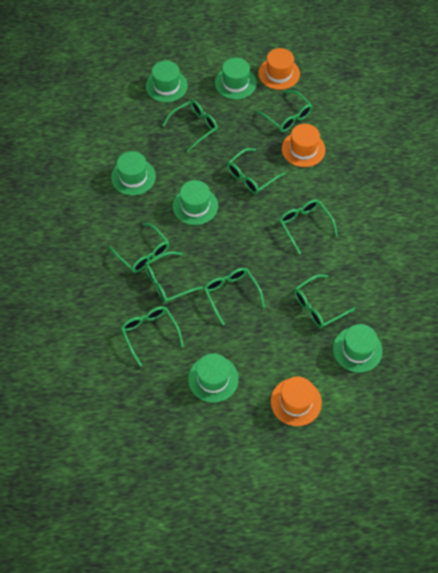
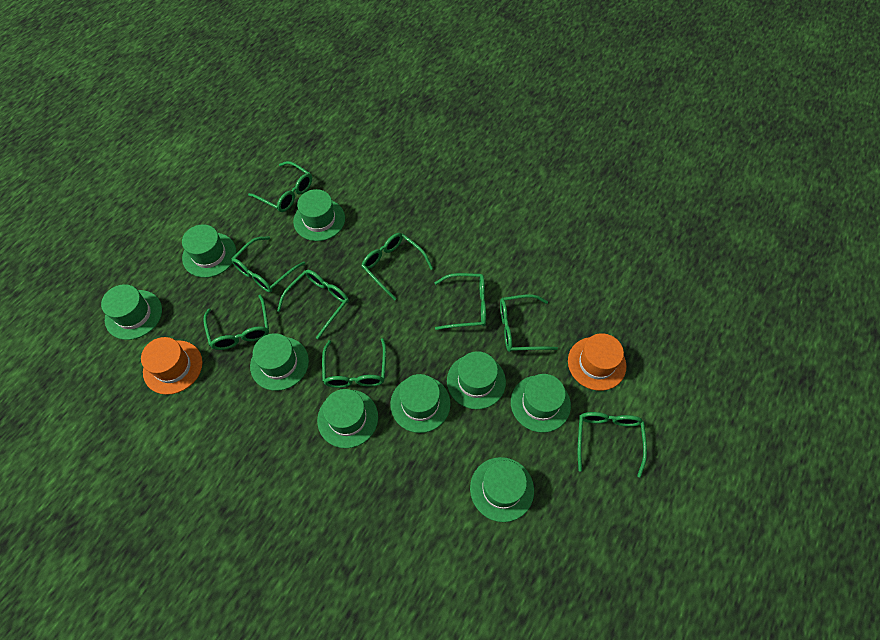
green hat: [111,151,156,195] [146,60,188,102] [173,180,218,225] [188,353,239,403] [215,58,257,99] [333,324,383,373] = 6 -> [101,284,162,340] [182,224,236,278] [250,333,309,391] [293,189,345,241] [317,389,378,448] [390,374,450,433] [447,351,506,409] [470,457,534,522] [511,374,571,433] = 9
orange hat: [258,48,300,90] [271,377,322,426] [282,124,326,167] = 3 -> [141,337,203,395] [568,333,626,391] = 2

